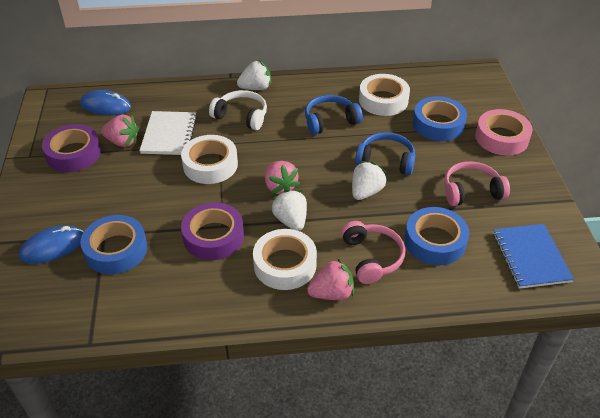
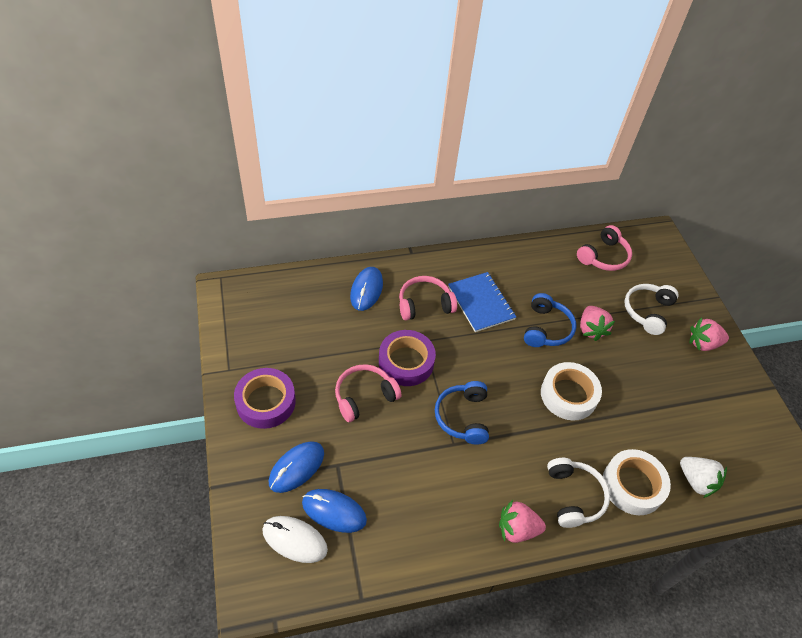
blue mouse: [19,226,84,264] [80,90,131,115] = 2 -> [269,441,324,493] [302,489,367,533] [350,267,383,311] = 3
blue tape: [81,215,147,274] [405,207,469,265] [413,96,467,141] = 3 -> none = 0
pink headphones: [341,221,405,284] [444,161,510,206] = 2 -> [335,364,402,422] [399,276,457,320] [577,225,632,271] = 3
pink tape: [475,109,533,156] = 1 -> none = 0
white headphones: [209,90,267,130] = 1 -> [547,458,610,528] [624,284,679,335] = 2
white mouse: none = 0 -> [262,516,328,563] = 1
white notebook: [139,111,197,155] = 1 -> none = 0
white strawberry: [237,60,271,90] [271,189,307,231] [352,161,387,200] = 3 -> [680,457,727,498] = 1
white tape: [181,135,238,184] [253,229,317,290] [359,74,410,116] = 3 -> [541,362,602,420] [603,449,671,515] = 2

